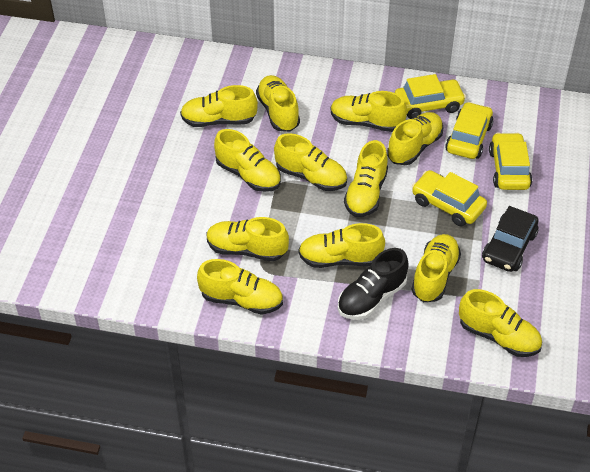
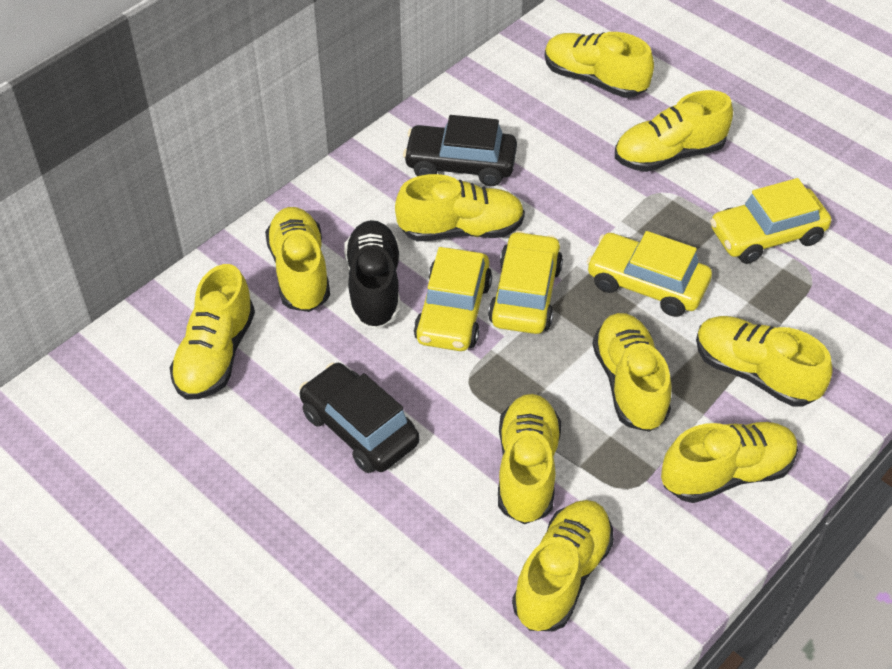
black car: [482,206,538,272] = 1 -> [299,362,420,473] [403,115,517,186] = 2
yellow shoe: [180,85,258,127] [197,259,283,315] [207,217,289,261] [214,129,281,192] [256,75,300,132] [274,133,347,191] [298,223,385,268] [331,91,407,132] [344,140,388,217] [387,112,444,165] [411,234,461,302] [459,289,542,357] = 12 -> [170,264,255,400] [265,207,330,312] [395,174,525,241] [498,394,561,524] [512,500,614,631] [545,32,654,98] [592,313,671,432] [615,90,733,172] [661,422,798,503] [696,316,833,407] = 10

